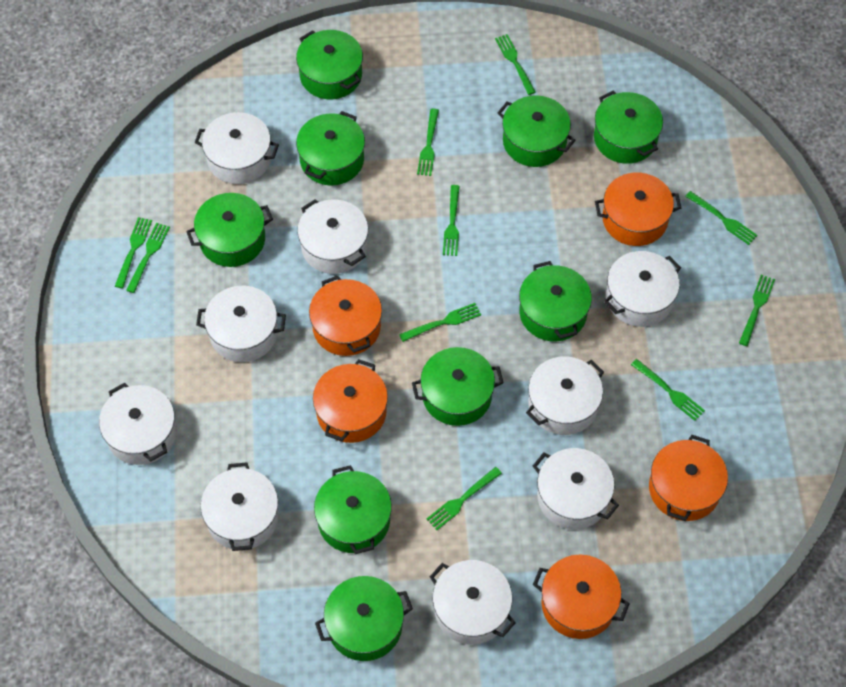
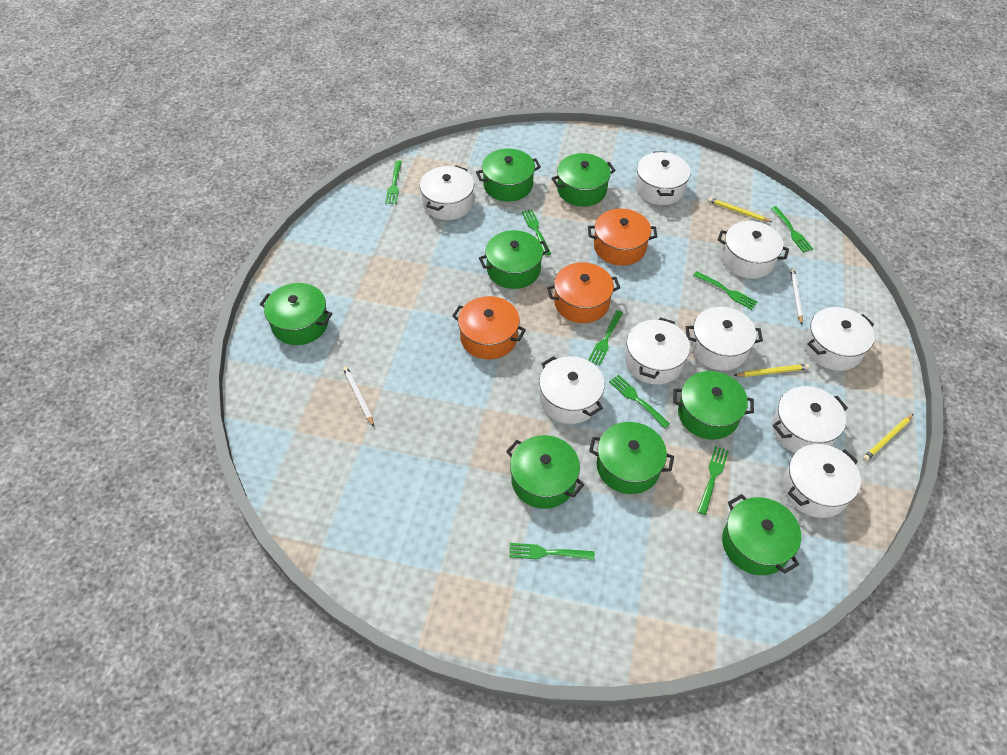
green fork: [115,217,152,288] [126,223,170,293] [399,303,481,342] [417,108,439,176] [427,467,502,530] [443,185,460,256] [495,34,536,95] [631,359,705,421] [685,191,758,245] [739,275,775,346] = 10 -> [385,160,402,204] [509,543,595,560] [522,209,551,255] [588,310,623,365] [609,375,670,428] [693,271,758,310] [697,446,729,515] [771,206,813,253] = 8
green pot: [186,193,273,267] [296,30,363,99] [296,111,365,185] [314,465,392,554] [315,576,413,661] [412,347,504,426] [497,95,575,167] [519,261,592,341] [594,91,663,164] = 9 -> [260,283,332,345] [476,149,541,201] [479,230,549,289] [506,435,584,509] [551,153,616,206] [589,422,674,494] [673,371,754,440] [722,494,801,575] = 8
orange pot: [309,276,382,356] [313,359,388,443] [533,554,630,639] [595,173,681,246] [649,435,728,521] = 5 -> [452,296,526,360] [547,262,620,323] [588,209,657,266] = 3
white pencil: none = 0 -> [343,366,374,426] [790,268,803,325] = 2
yellow pencil: none = 0 -> [708,197,772,222] [734,364,809,377] [863,414,914,461] = 3

